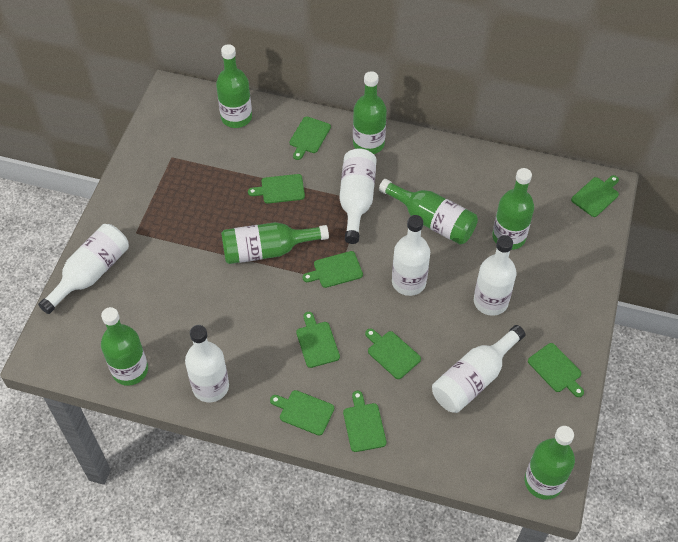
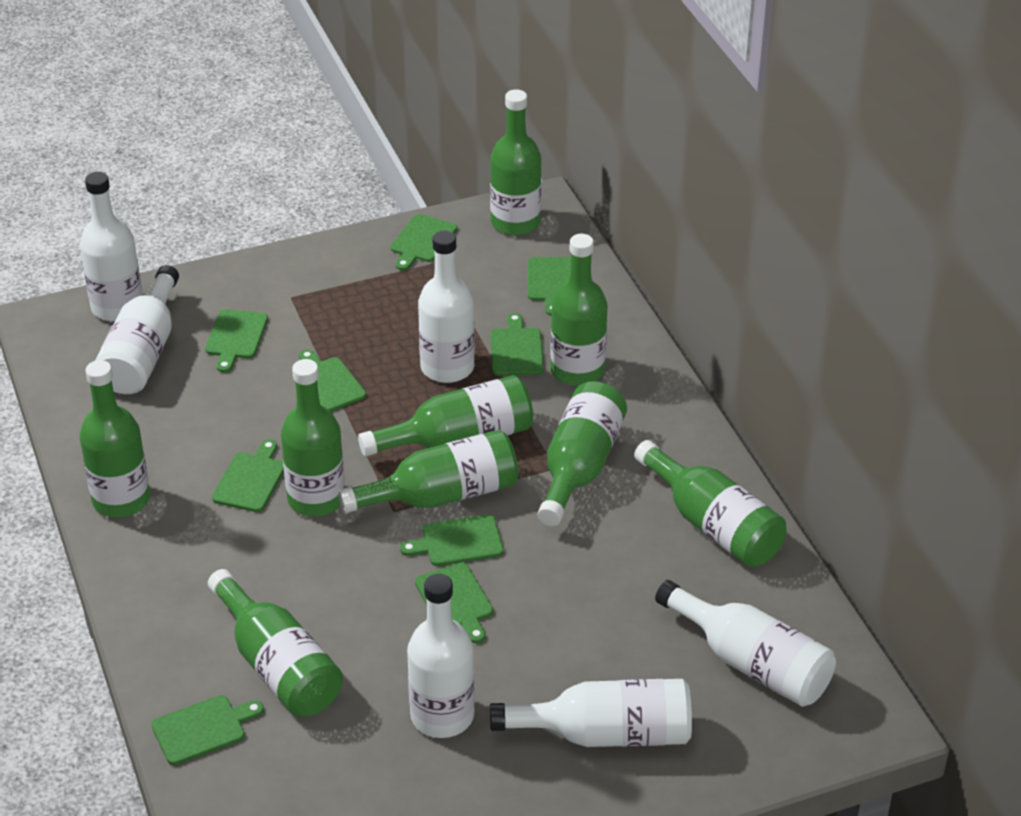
green bottle: [101,307,148,386] [216,44,252,128] [221,222,329,264] [353,71,387,154] [379,179,478,245] [492,168,534,250] [525,426,575,500] = 7 -> [80,360,150,518] [208,569,343,717] [281,359,345,516] [338,430,518,513] [358,375,533,457] [490,89,541,235] [537,381,627,526] [550,234,608,386] [634,440,786,567] = 9

